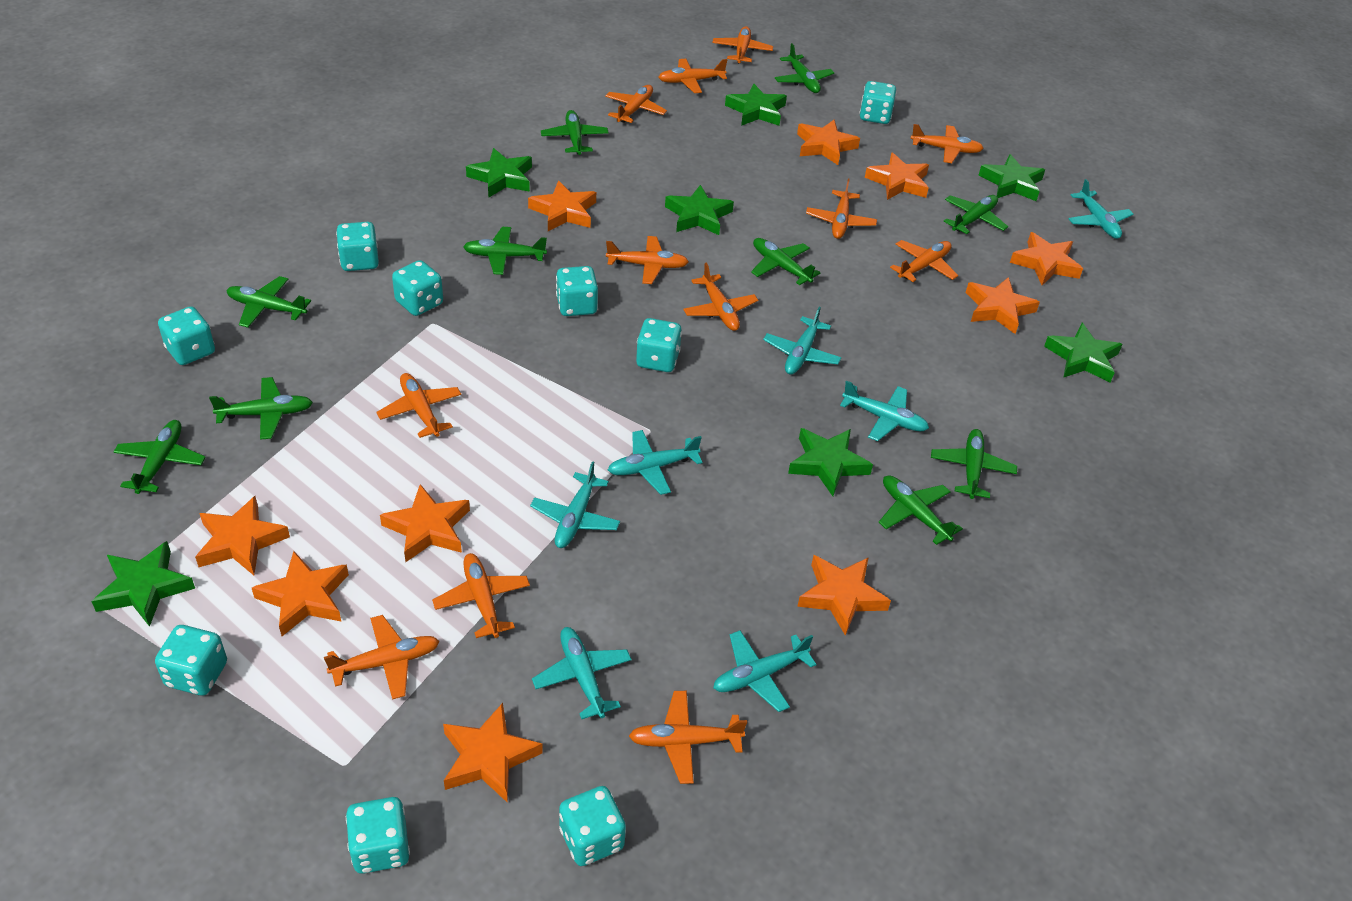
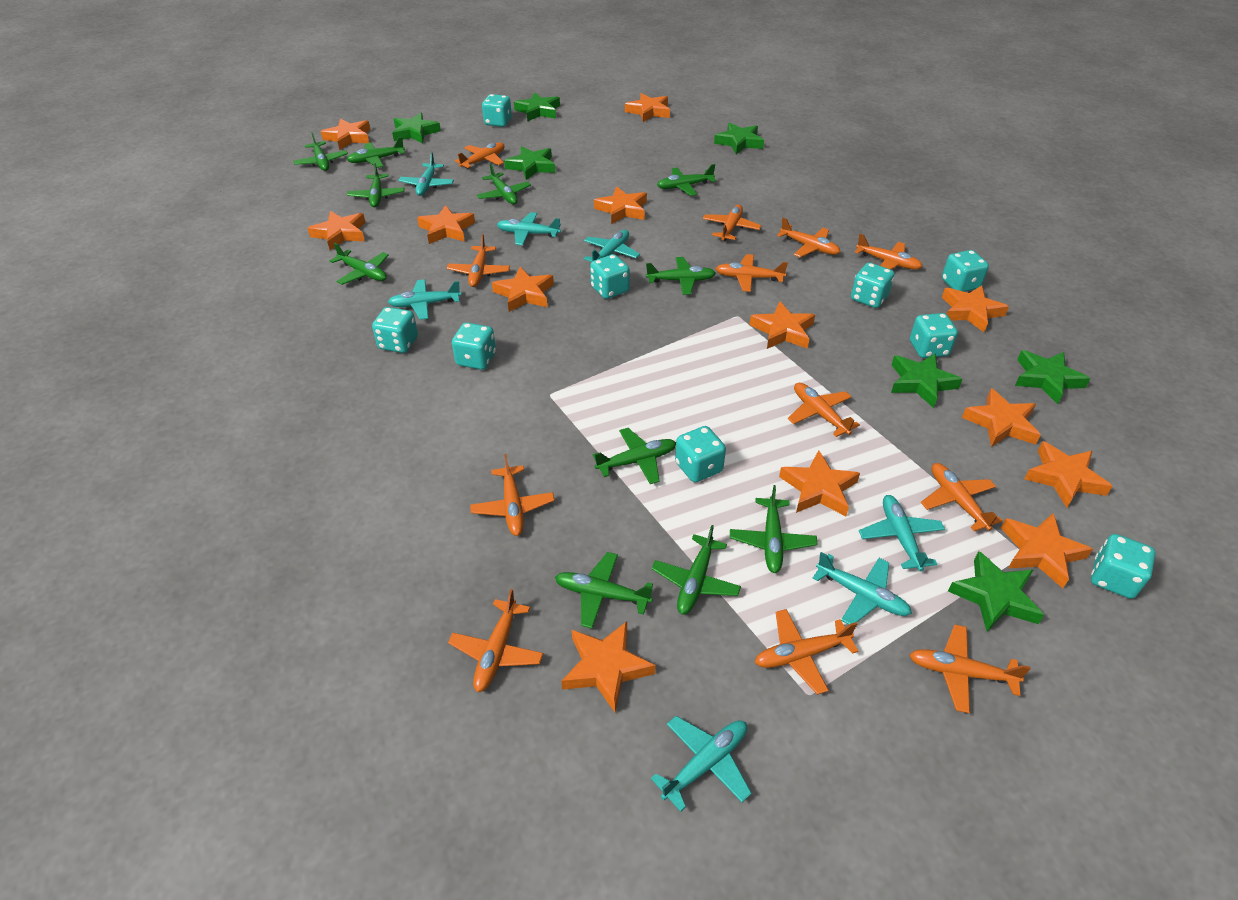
green plane: [113,420,205,494] [209,377,313,440] [226,276,311,327] [463,227,547,275] [541,110,609,155] [751,238,820,285] [775,43,834,93] [879,475,963,545] [931,429,1017,499] [943,195,1008,234] = 10 -> [293,132,348,171] [330,243,389,285] [346,137,405,168] [347,163,404,207] [477,163,531,204] [555,552,653,628] [593,428,676,484] [646,257,716,295] [651,525,741,615] [657,164,716,196] [730,485,817,573] = 11
orange star: [195,496,290,575] [252,551,349,636] [380,484,470,562] [443,703,543,803] [528,180,596,231] [797,119,860,165] [797,555,891,636] [865,153,929,200] [966,277,1040,334] [1010,232,1083,285] = 10 -> [307,211,366,250] [321,119,370,150] [417,205,475,244] [492,267,554,312] [561,621,656,713] [594,186,647,224] [625,93,670,122] [749,301,815,349] [779,450,860,516] [942,285,1009,332] [962,388,1041,447] [1001,513,1093,588] [1024,441,1113,508] = 13

